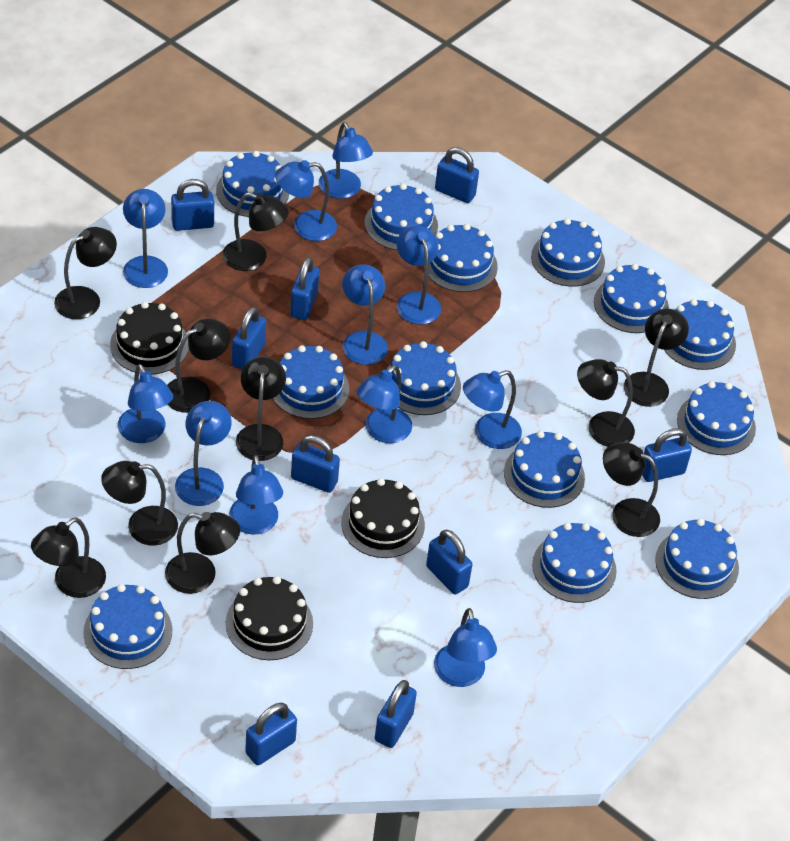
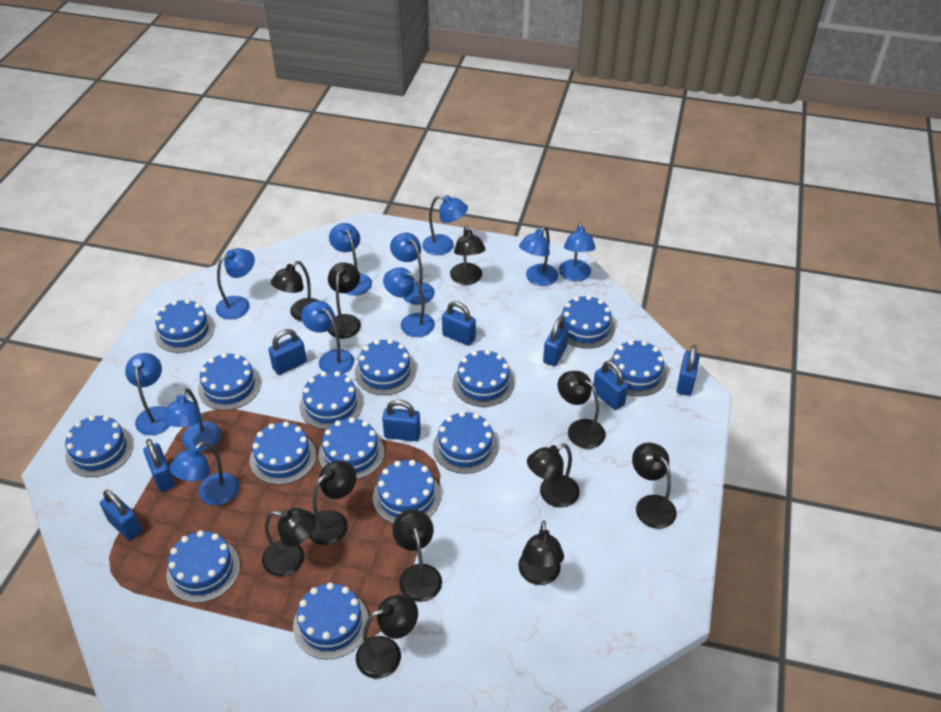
black cake: [110,302,189,375] [226,576,313,660] [341,478,425,558] = 3 -> none = 0
black lamp: [31,517,106,598] [54,227,117,319] [101,461,178,546] [165,512,240,594] [167,319,230,413] [223,192,289,271] [236,356,286,461] [577,359,635,447] [603,443,660,537] [624,309,689,407] = 10 -> [262,508,316,577] [271,261,319,321] [309,461,357,545] [328,262,361,339] [356,595,418,679] [392,509,442,602] [450,225,486,285] [518,521,564,585] [527,444,580,508] [558,371,605,449] [632,443,676,529] = 11
blue cake: [83,584,172,669] [216,151,289,217] [273,345,349,419] [364,184,438,250] [386,341,461,415] [424,224,498,292] [504,431,585,508] [531,218,605,287] [532,523,617,603] [594,263,669,333] [655,518,739,599] [664,299,736,370] [677,381,756,455] = 13 -> [65,415,133,477] [155,299,215,353] [166,531,240,603] [198,353,261,410] [250,422,316,485] [293,583,369,660] [300,371,363,430] [319,417,385,480] [355,339,416,395] [373,460,441,524] [433,411,498,474] [453,349,514,407] [558,295,615,349] [608,340,667,396] = 14
blue padlock: [171,179,214,231] [232,307,266,369] [245,703,297,765] [290,257,320,320] [291,435,340,493] [375,680,417,748] [426,530,473,594] [435,147,479,203] [642,428,692,482] = 9 -> [100,490,142,541] [143,439,175,492] [268,329,307,375] [382,400,421,441] [442,301,476,346] [543,317,569,366] [593,361,628,410] [677,345,700,396] = 8

